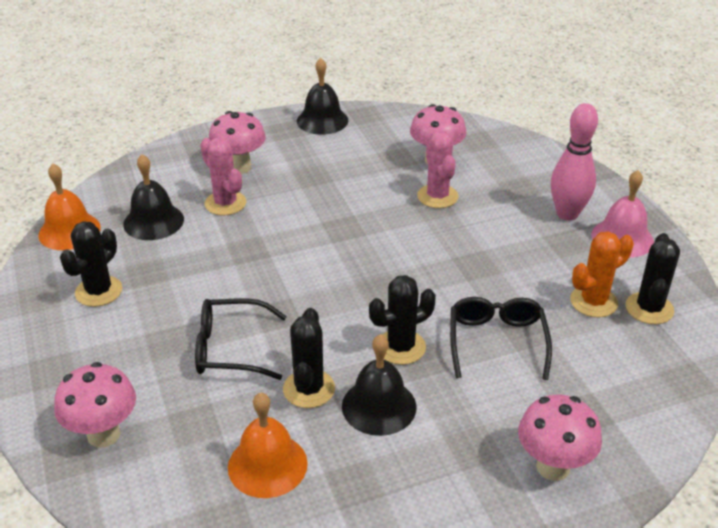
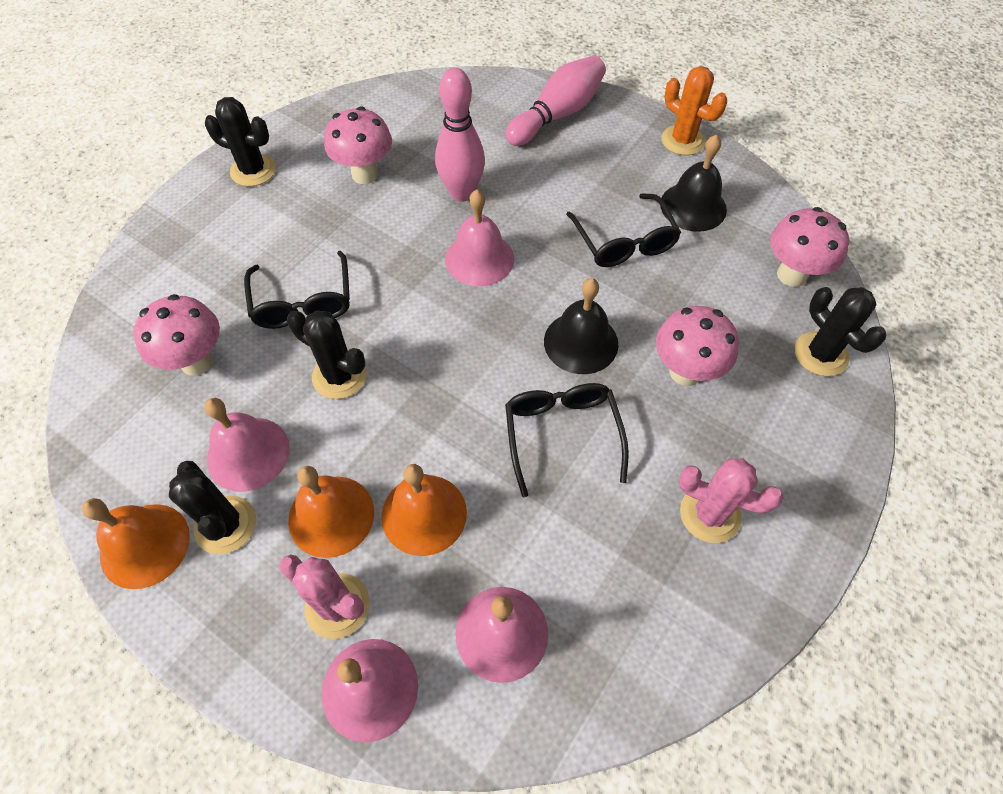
black bell: [123,154,184,240] [297,58,348,135] [342,334,417,436] = 3 -> [544,278,619,374] [660,134,727,232] = 2
black glasses: [195,298,287,380] [450,297,552,380] = 2 -> [244,251,350,329] [505,383,629,497] [566,193,681,267] = 3
orange bell: [38,163,101,250] [228,392,308,498] = 2 -> [82,498,190,589] [288,466,374,558] [381,464,467,556] = 3
pink bell: [591,170,654,258] = 1 -> [204,398,290,492] [322,639,418,742] [445,190,514,286] [456,587,548,683] = 4
pink bowling pin: [551,103,598,221] = 1 -> [435,68,485,202] [505,55,606,146] = 2

